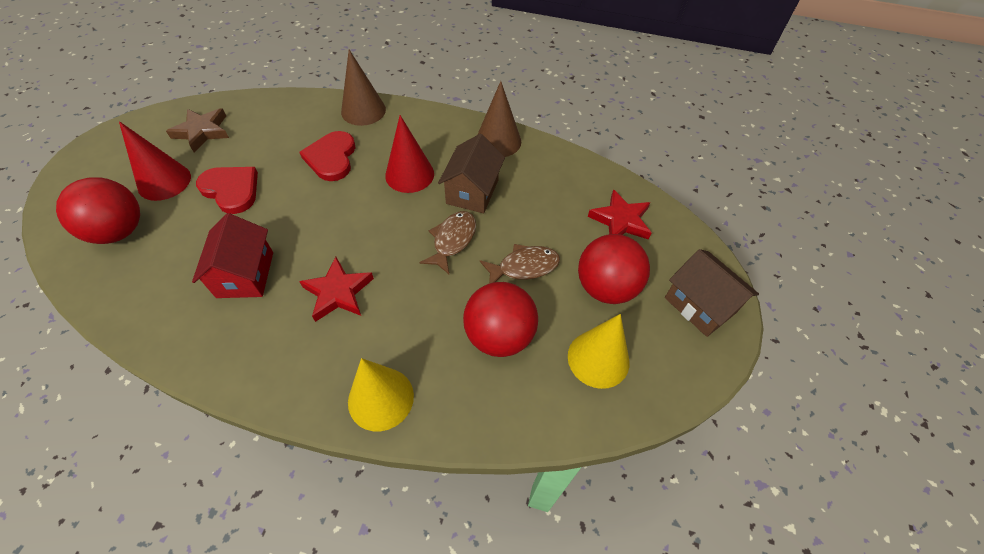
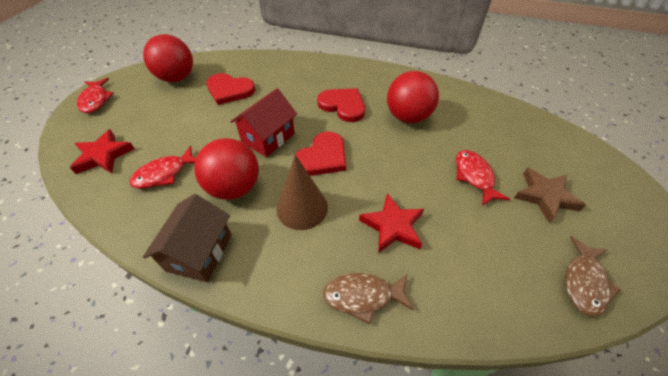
brown cone: [341,50,386,126] [477,81,521,157] = 2 -> [277,155,328,230] = 1
brown house: [438,134,505,213] [665,249,759,337] = 2 -> [143,194,232,282] = 1
red cone: [119,121,191,201] [385,115,434,193] = 2 -> none = 0
red fish: none = 0 -> [77,78,114,113] [130,146,196,189] [456,150,510,206] = 3
red heart: [196,167,258,214] [299,131,355,181] = 2 -> [206,73,255,105] [295,132,346,176] [317,88,365,122] = 3
yellow cone: [348,358,414,431] [568,314,629,389] = 2 -> none = 0

